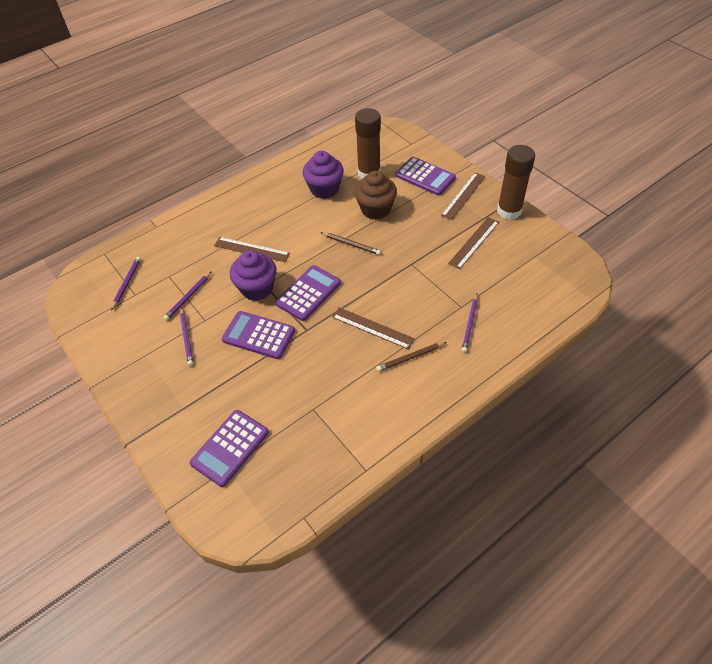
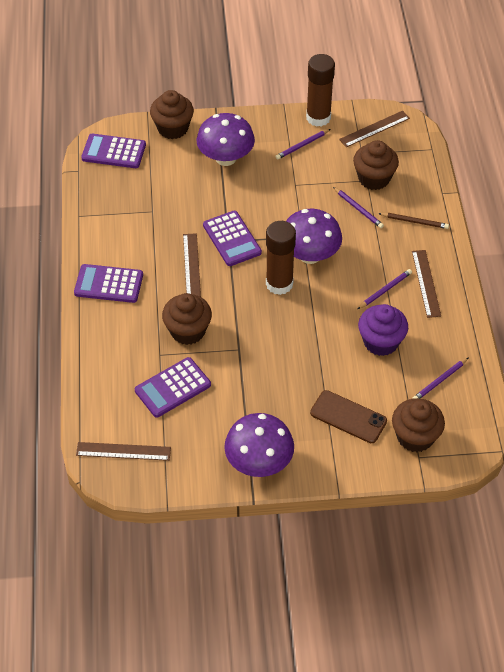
brown cupcake: [354,171,397,220] = 1 -> [150,90,194,139] [162,293,212,345] [353,140,399,190] [392,398,445,452] = 4
brown pencil: [320,232,381,255] [376,342,447,372] = 2 -> [378,213,449,229] = 1
brown phone: none = 0 -> [310,390,387,443] = 1
purple cupcake: [230,250,276,301] [302,151,344,199] = 2 -> [358,304,408,356] = 1
purple mushroom: none = 0 -> [197,113,255,166] [224,413,294,477] [286,209,342,264] = 3

